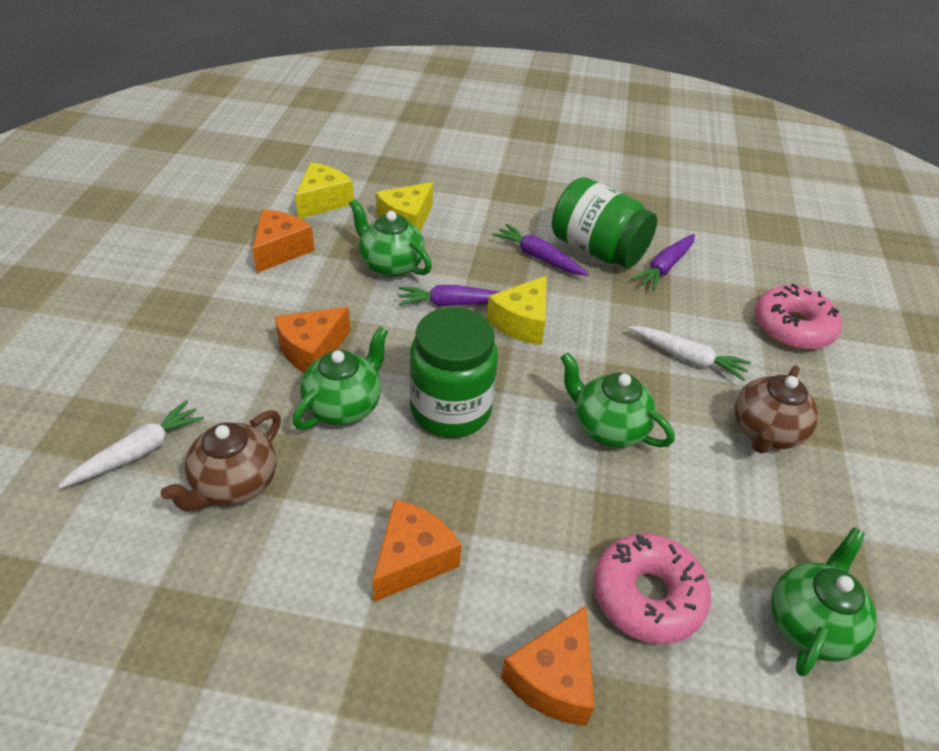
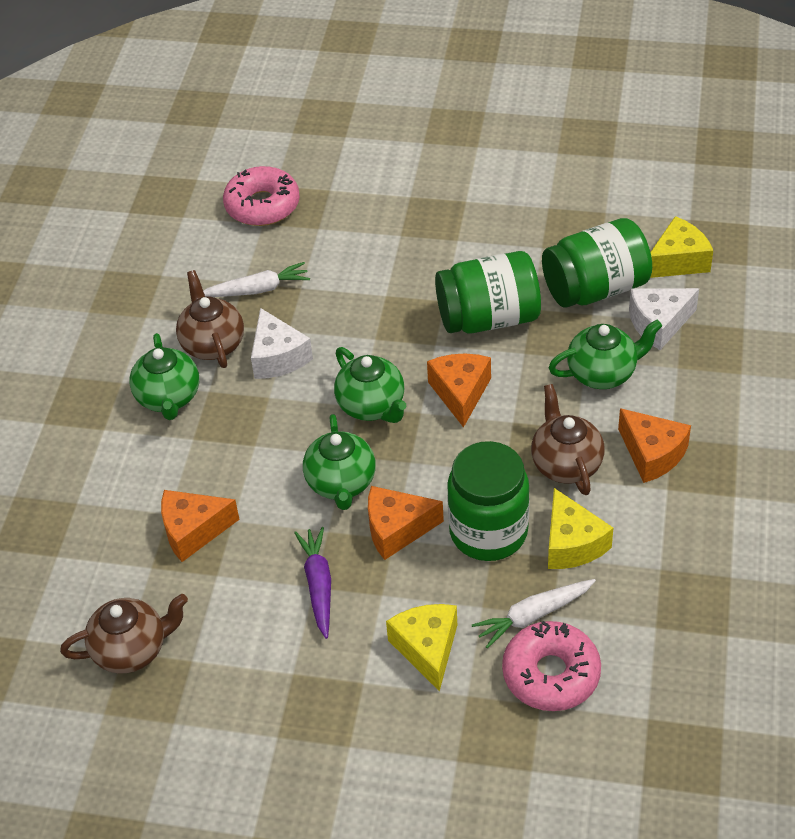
brown teapot: [161,410,281,512] [735,365,818,454] = 2 -> [60,594,188,673] [176,270,244,368] [531,384,605,495] = 3
green jar: [409,307,498,438] [552,177,657,268] = 2 -> [435,251,541,334] [447,441,530,561] [542,218,652,307] = 3
purple carrot: [398,285,499,306] [492,224,589,276] [632,234,695,291] = 3 -> [294,527,331,639] = 1
white cheese: none = 0 -> [251,308,313,379] [629,288,699,350] = 2

